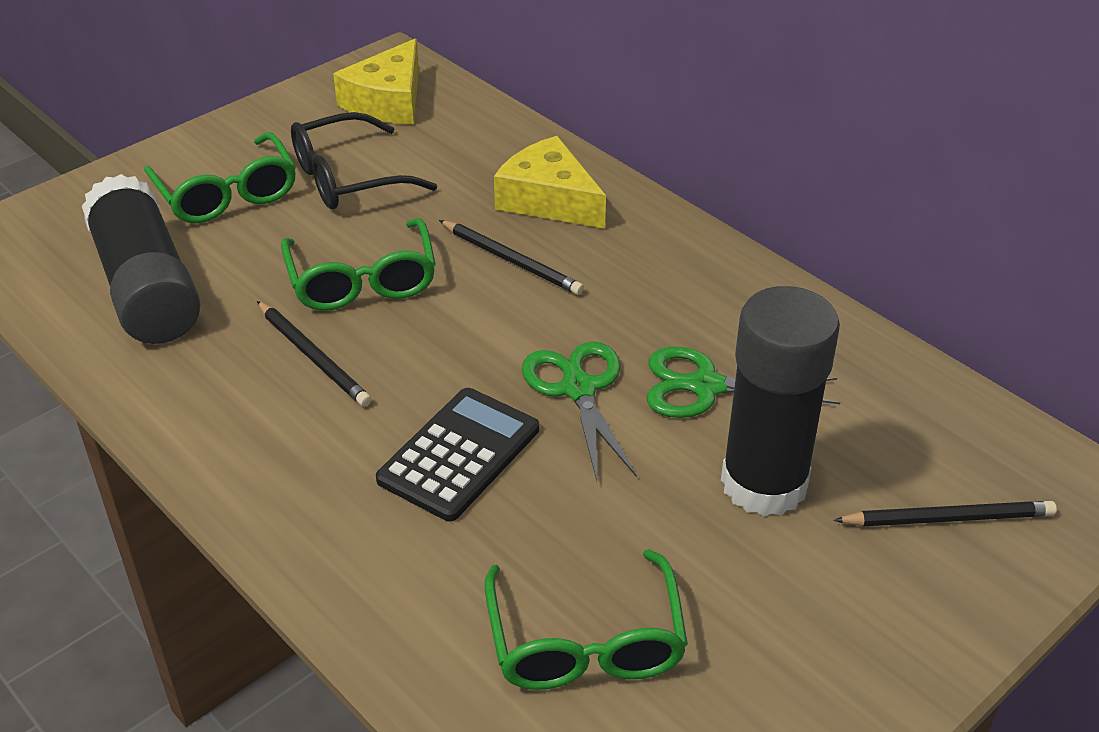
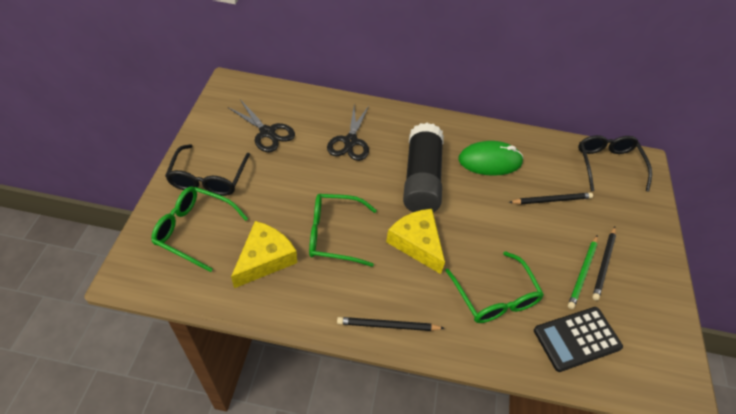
black glasses: [291,112,437,210] = 1 -> [165,144,250,196] [578,135,652,192] = 2
black glue stick: [82,174,201,344] [721,286,840,516] = 2 -> [403,123,444,212] = 1
black scissors: none = 0 -> [228,100,295,152] [327,106,369,161] = 2
green mouse: none = 0 -> [458,141,523,176] = 1
green pencil: none = 0 -> [568,235,598,309] = 1
green scissors: [522,341,637,481] [647,347,840,418] = 2 -> none = 0

